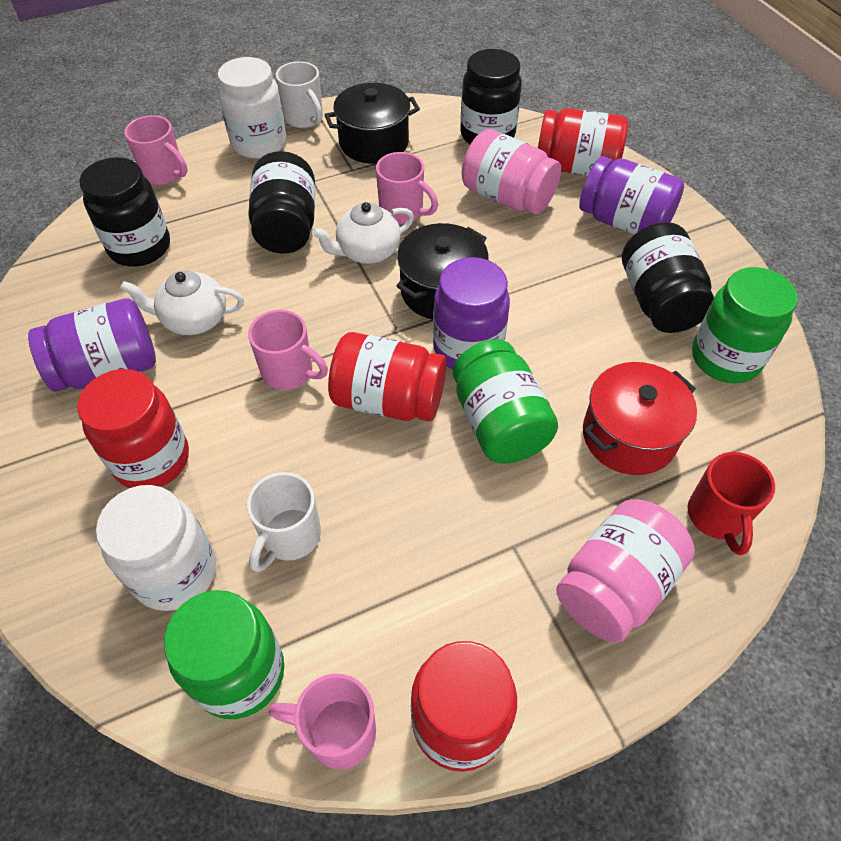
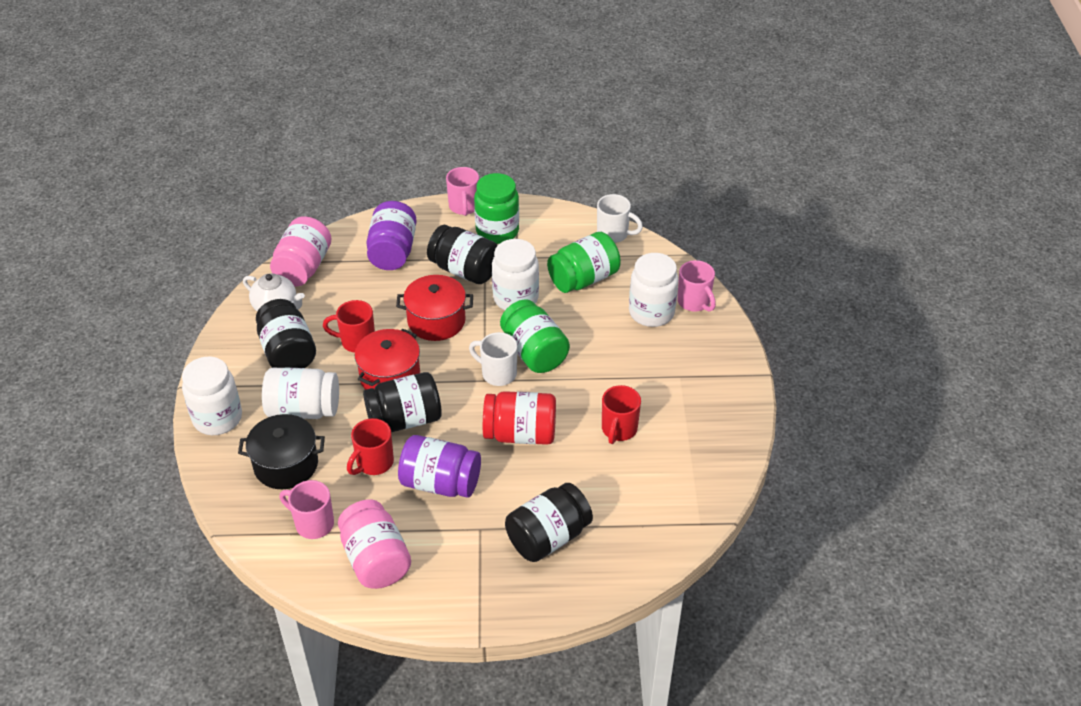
black pot: [325,83,420,164] [397,223,489,319] = 2 -> [238,414,325,489] = 1
pink mug: [124,115,187,185] [248,310,328,390] [269,674,376,769] [376,152,438,224] = 4 -> [280,480,334,539] [446,167,479,216] [677,260,716,312] = 3
purple jar: [28,299,156,392] [433,257,510,369] [579,156,684,235] = 3 -> [366,201,417,270] [398,435,481,498] = 2
red jar: [77,369,189,488] [328,332,447,422] [411,641,517,772] [538,108,628,176] = 4 -> [483,391,556,445] = 1
red mug: [688,452,775,555] = 1 -> [323,300,375,352] [347,418,394,475] [602,385,641,444] = 3
red pot: [583,362,697,475] = 1 -> [355,329,420,390] [396,275,473,341] = 2
white jar: [96,485,216,611] [218,57,286,159] = 2 -> [182,357,242,435] [262,367,339,419] [492,239,539,310] [629,253,679,327] = 4
white teapot: [120,270,244,335] [312,202,414,264] = 2 -> [243,273,305,312] = 1

